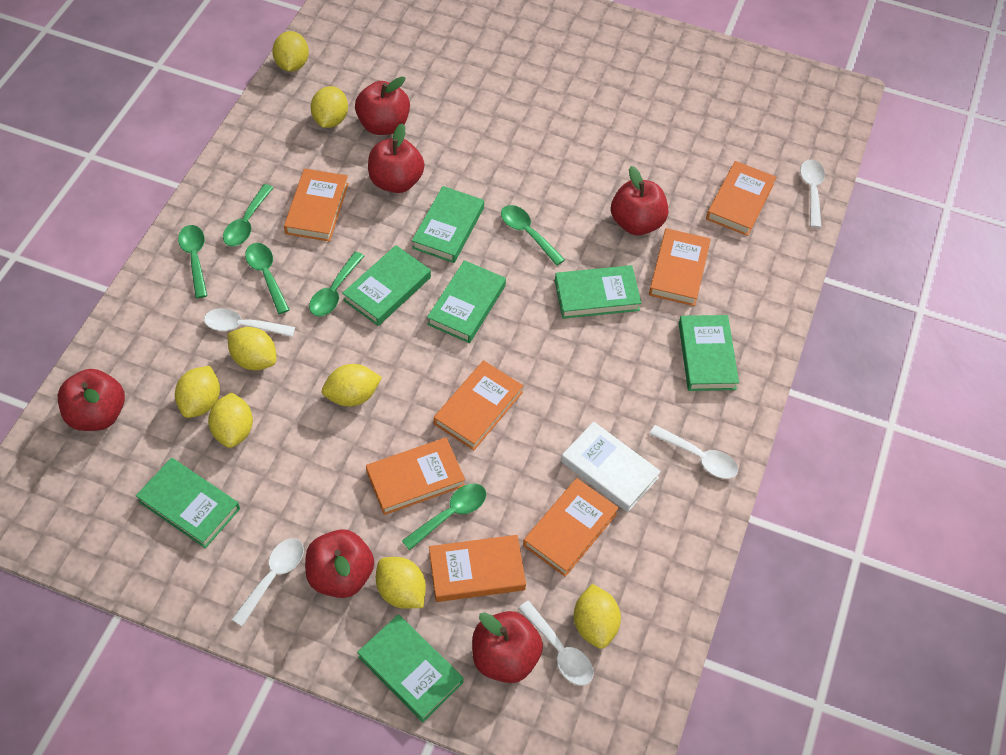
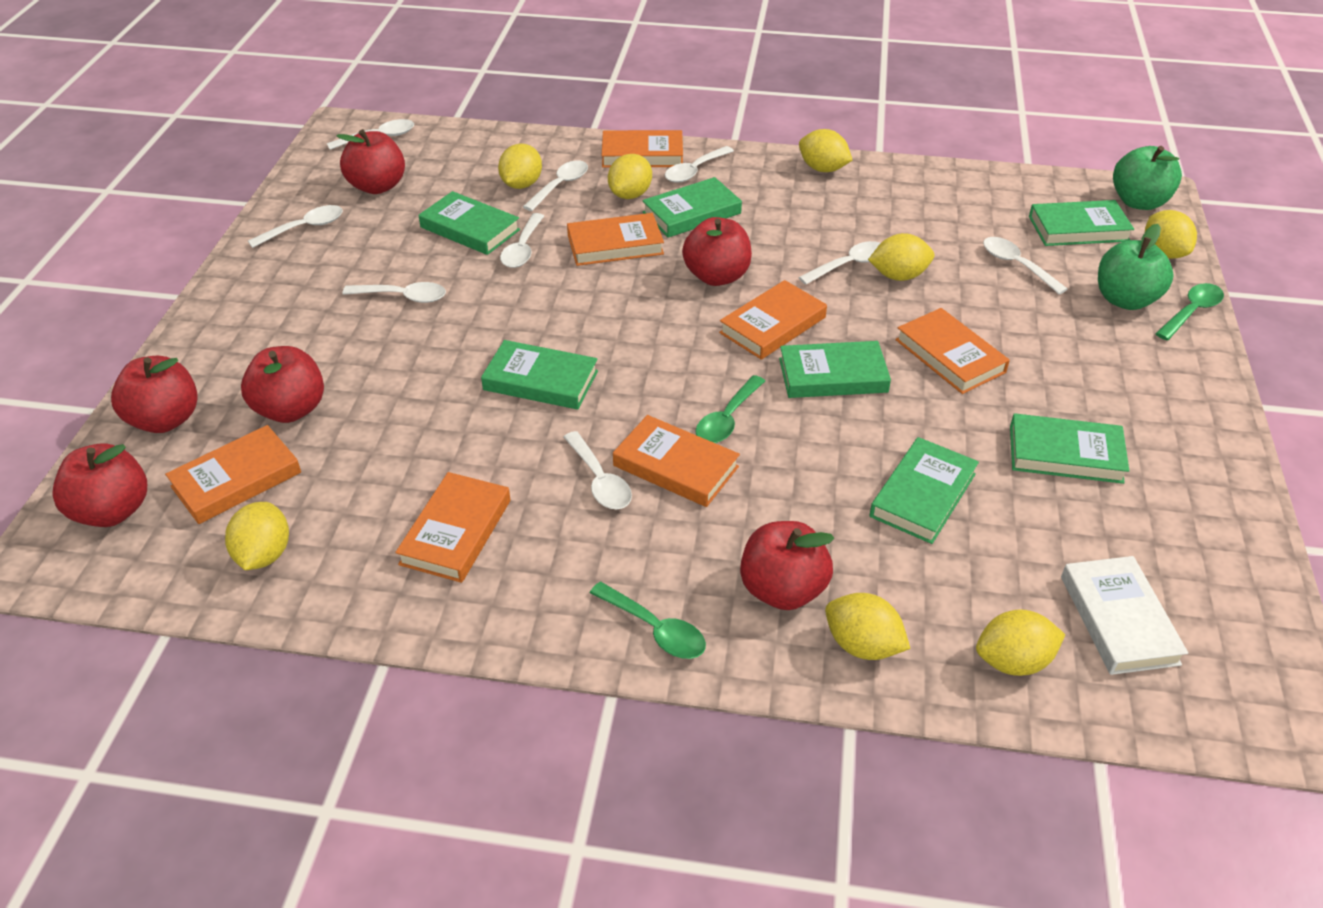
green apple: none = 0 -> [1098,224,1174,310] [1113,146,1182,210] = 2
green spoon: [178,225,208,298] [223,184,273,246] [245,243,289,314] [309,252,364,316] [402,484,486,550] [501,205,565,266] = 6 -> [590,582,706,659] [696,375,765,443] [1155,283,1224,340] = 3
white spoon: [204,308,295,337] [231,538,304,627] [518,601,594,685] [650,425,738,479] [800,159,825,228] = 5 -> [248,205,343,248] [327,119,414,150] [342,282,446,303] [500,213,544,268] [523,160,588,211] [564,431,632,509] [665,146,734,183] [798,241,881,285] [983,237,1068,294] = 9

